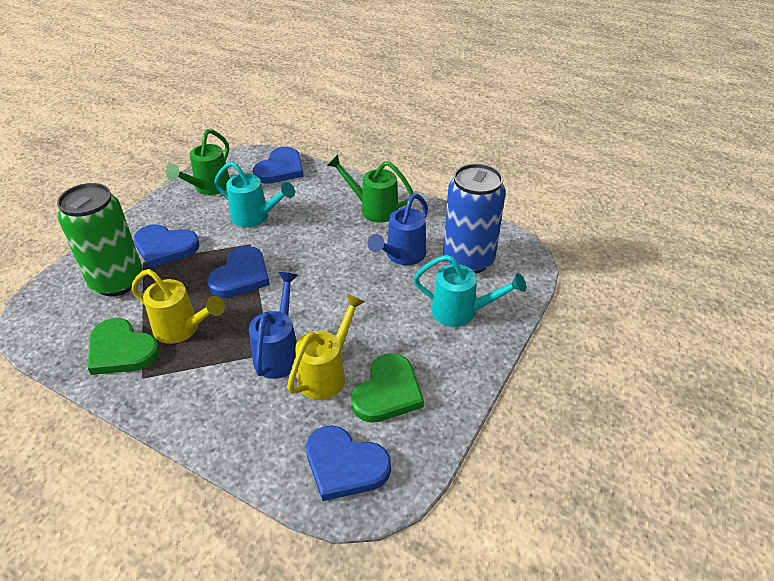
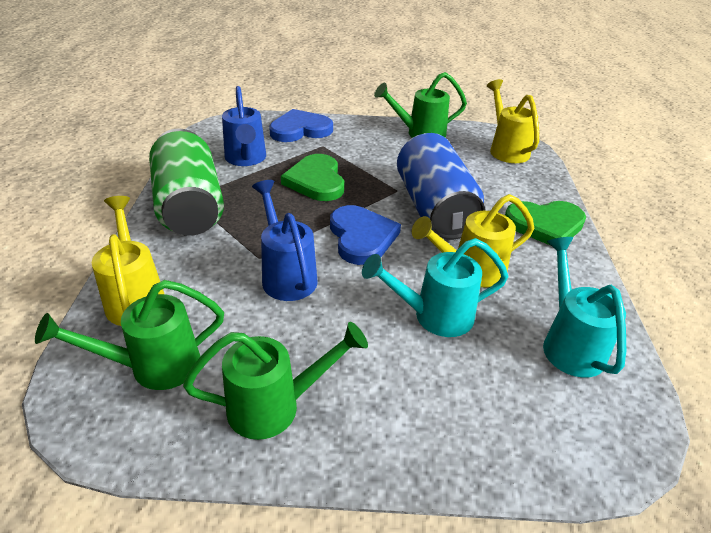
blue heart: [133,225,200,268] [207,246,270,298] [253,147,304,184] [306,425,391,501] = 4 -> [269,109,333,142] [330,205,401,265] = 2
green watering can: [166,129,230,195] [327,154,414,223] = 2 -> [35,280,224,390] [183,322,368,440] [374,72,467,138] = 3
yellow watering can: [131,269,225,344] [287,294,365,400] = 2 -> [92,196,164,326] [412,194,534,288] [487,79,539,163] = 3

